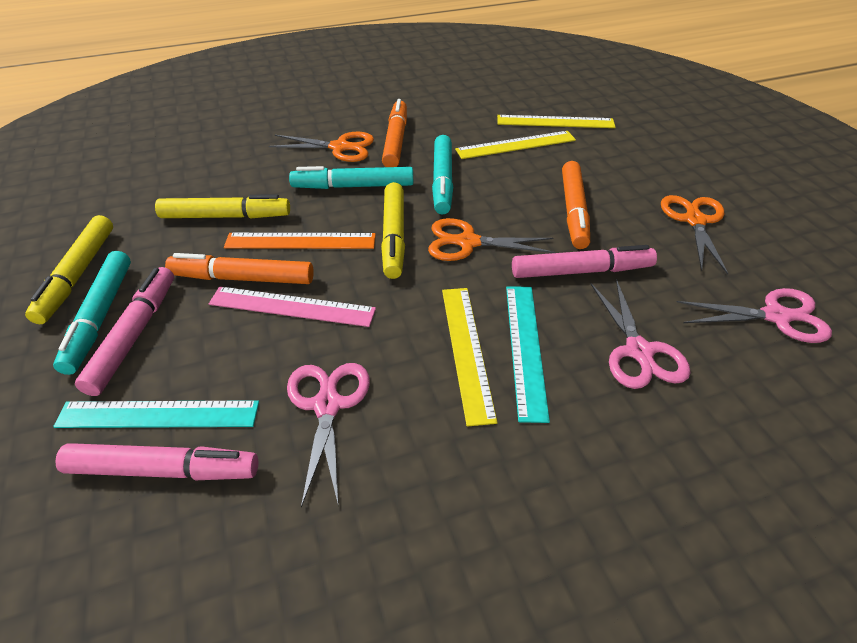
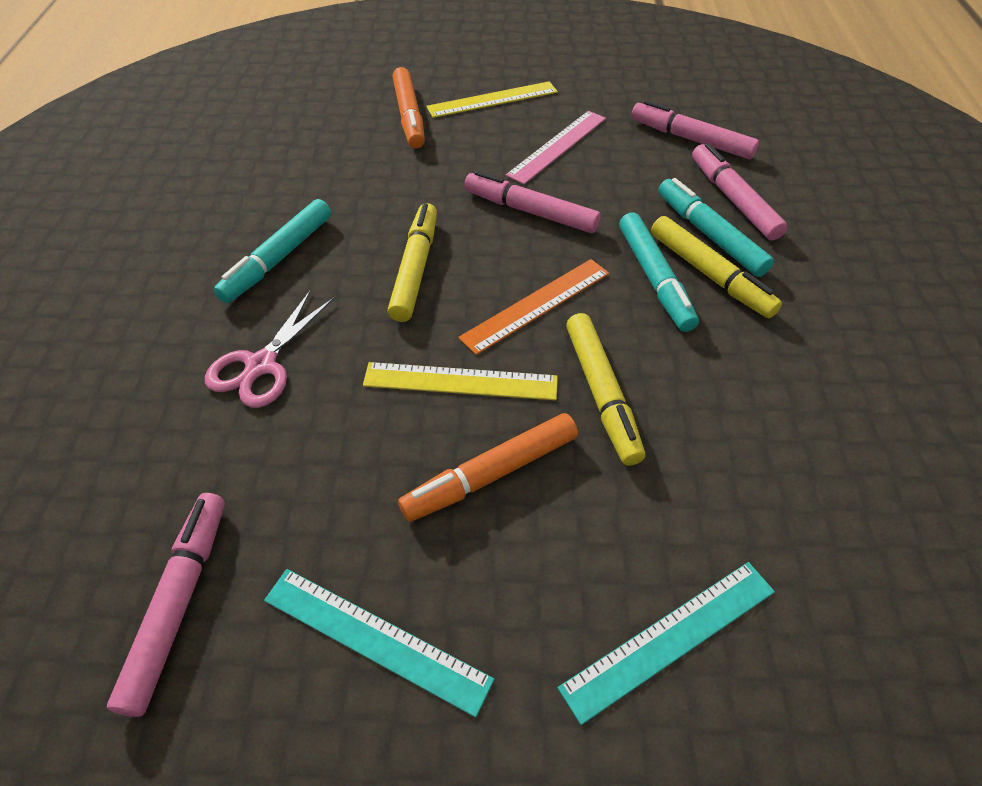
orange marker: [165,253,314,284] [382,99,407,167] [562,161,590,249] = 3 -> [392,67,425,149] [398,413,578,522] = 2
orange scissors: [269,132,374,162] [428,218,555,261] [661,195,728,275] = 3 -> none = 0
pink marker: [55,443,258,480] [75,267,174,396] [512,245,657,278] = 3 -> [107,493,225,717] [464,171,601,233] [631,100,759,159] [692,143,788,241] = 4
pink scissors: [287,363,370,508] [590,279,690,389] [677,288,832,343] = 3 -> [205,290,335,408] = 1
yellow ruler: [442,288,498,427] [455,131,576,159] [497,115,616,128] = 3 -> [363,362,558,400] [426,81,558,118] = 2

